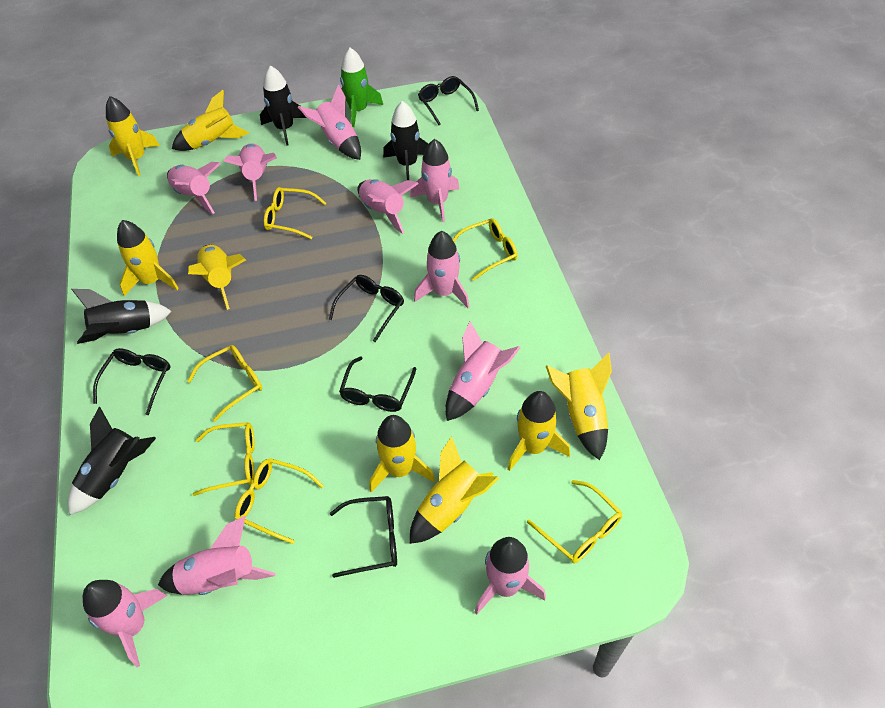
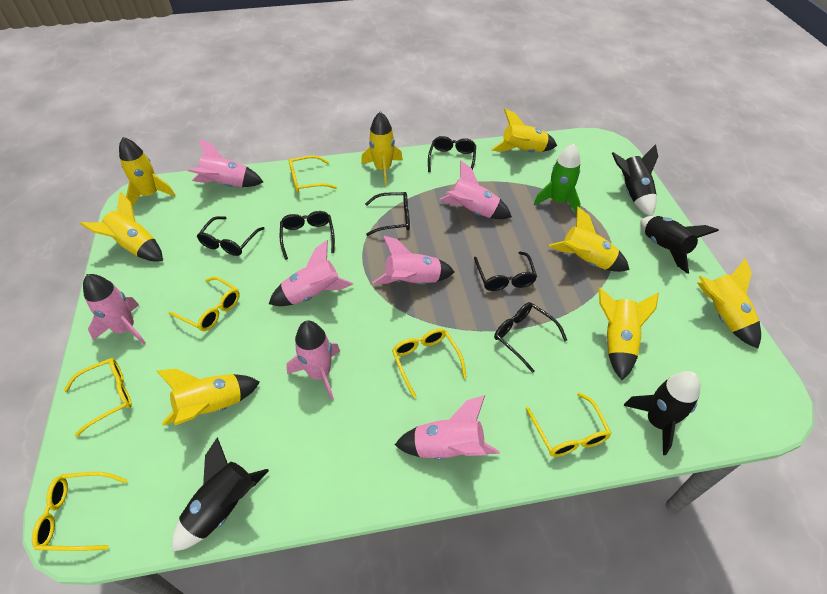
black glasses: [93,348,170,415] [329,275,404,342] [330,496,397,578] [339,356,416,412] [418,76,479,125] = 5 -> [197,216,265,256] [280,211,335,260] [365,192,410,236] [428,136,476,172] [474,251,537,291] [494,302,567,373] = 6
pink rocket: [83,580,167,667] [158,516,276,595] [167,162,221,214] [224,143,277,201] [298,85,361,160] [357,179,419,234] [410,139,459,222] [414,231,470,308] [445,321,521,421] [475,537,546,615] = 10 -> [83,274,146,344] [188,139,263,187] [269,240,353,306] [286,321,340,400] [373,235,454,285] [395,395,500,460] [439,160,512,219] = 7

